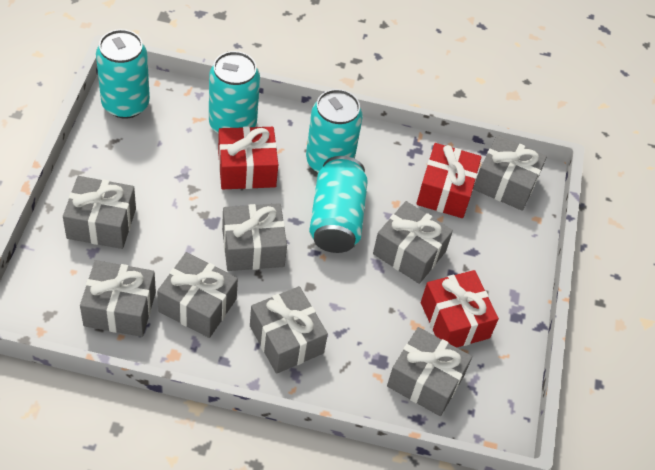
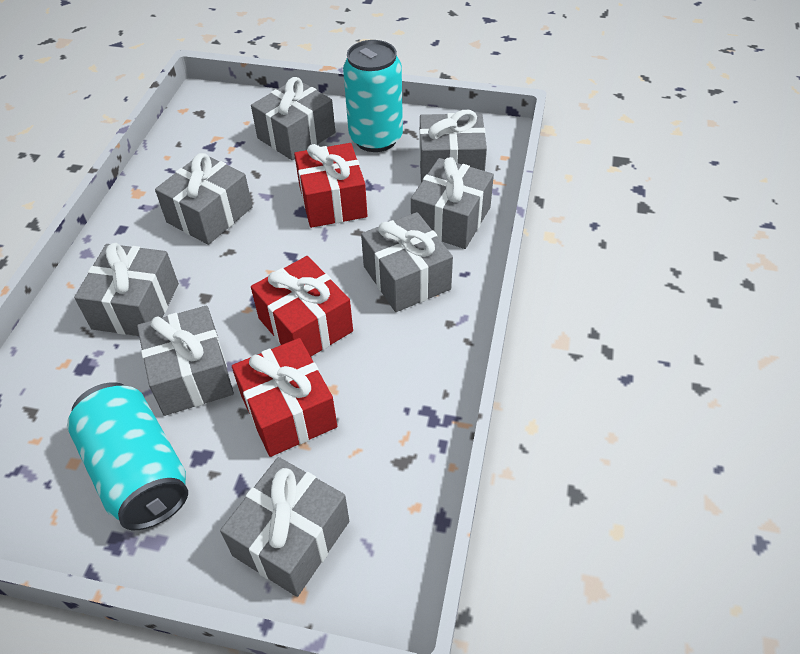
turquoise can: [96,29,150,119] [209,51,260,134] [306,89,363,173] [309,156,368,253] = 4 -> [67,382,188,530] [343,40,403,152] = 2

